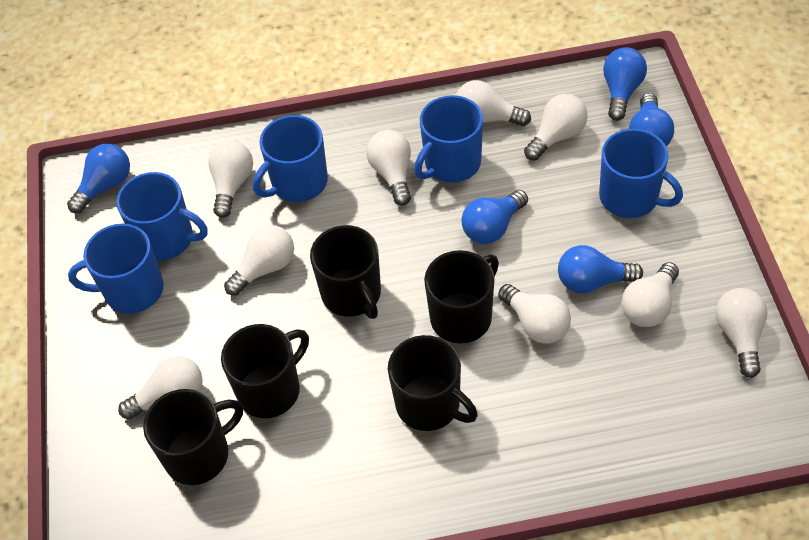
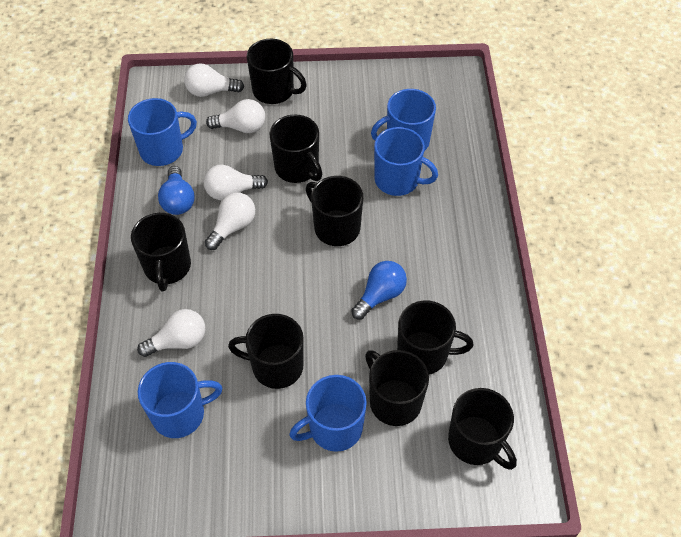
black mug: [143,389,243,485] [221,324,309,418] [310,225,381,319] [388,335,478,431] [424,250,499,343] = 5 -> [131,213,191,291] [228,314,304,389] [247,39,307,104] [269,114,322,183] [306,176,363,246] [365,350,429,426] [397,300,473,374] [448,388,517,470] = 8
blue light bulb: [67,144,130,214] [461,190,528,244] [558,245,643,293] [603,47,647,121] [629,93,674,146] = 5 -> [158,166,195,215] [351,261,407,320] = 2
white light bulb: [118,356,203,420] [208,141,253,218] [224,225,294,296] [366,130,411,206] [455,80,531,126] [498,284,571,344] [524,94,587,161] [622,262,679,327] [715,288,767,378] = 9 -> [137,309,205,357] [184,63,244,97] [204,165,268,200] [205,193,255,250] [206,99,265,133] = 5

